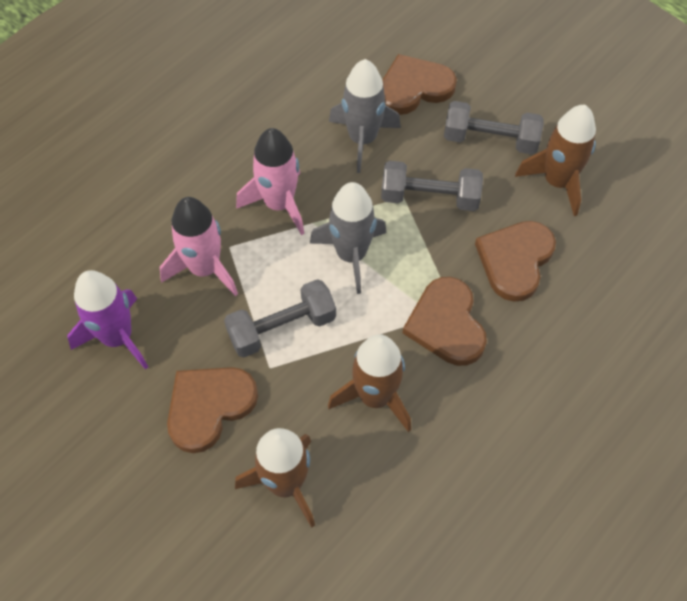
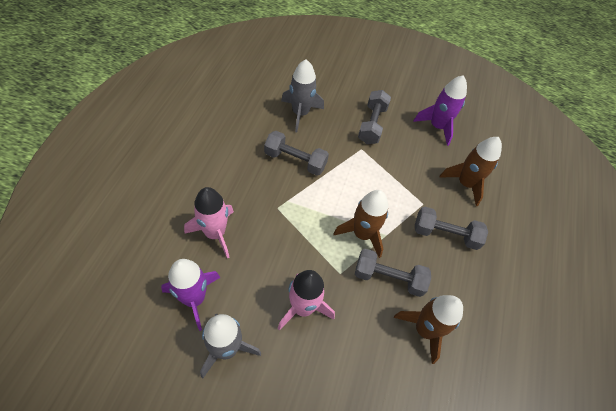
brown heart: [167,367,258,453] [383,54,457,115] [403,277,487,366] [475,221,556,302] = 4 -> none = 0
grey dumbbell: [224,279,336,357] [381,161,483,211] [444,101,544,155] = 3 -> [264,131,329,176] [355,249,431,297] [358,90,391,144] [415,207,488,250] = 4
purple rocket: [67,270,148,370] = 1 -> [161,259,220,331] [413,75,467,146] = 2

